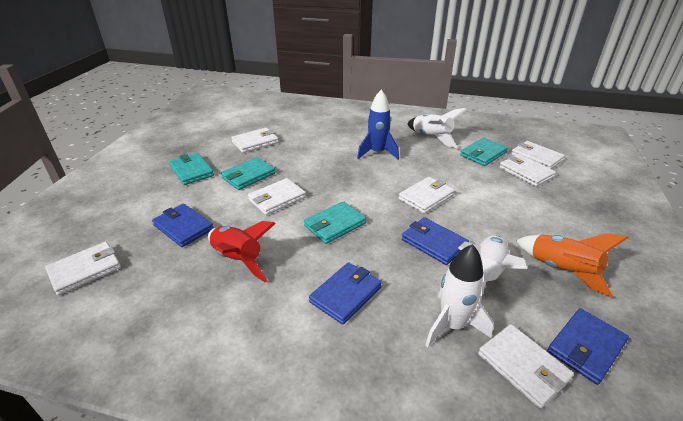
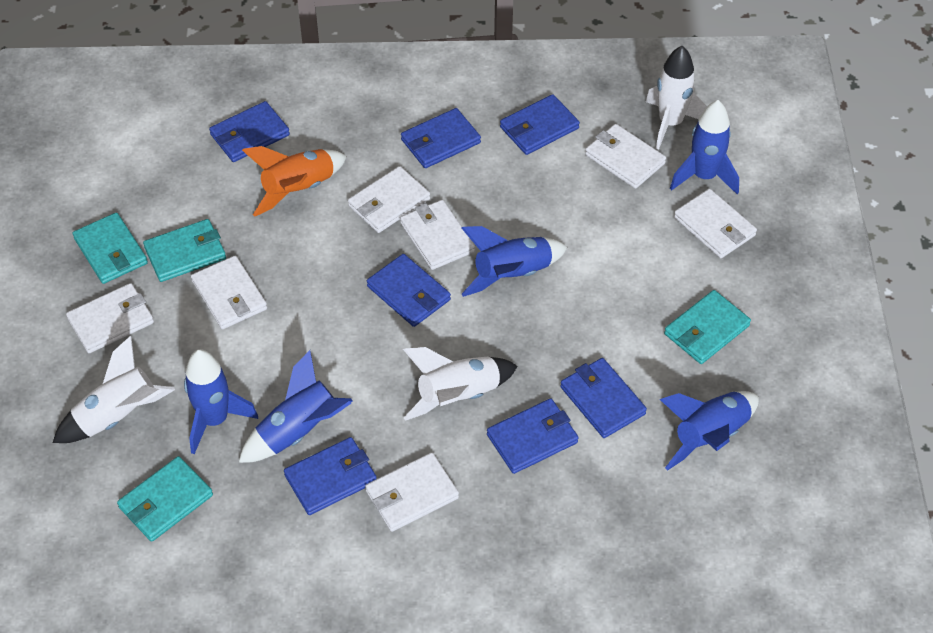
blue rocket: [357,90,399,159] = 1 -> [184,349,258,454] [238,350,353,463] [461,226,567,297] [660,391,759,470] [670,100,739,194] = 5
blue wallet: [152,204,214,247] [309,262,382,325] [402,217,469,265] [547,308,629,385] = 4 -> [209,101,290,162] [284,437,377,515] [367,254,451,327] [401,108,481,168] [487,398,579,474] [500,94,580,155] [560,358,647,438] = 7
red rocket: [208,221,276,282] = 1 -> none = 0

